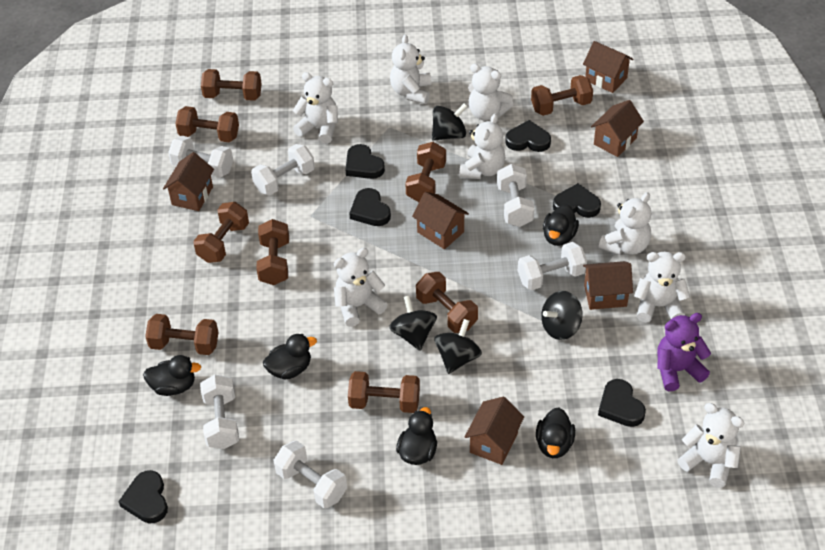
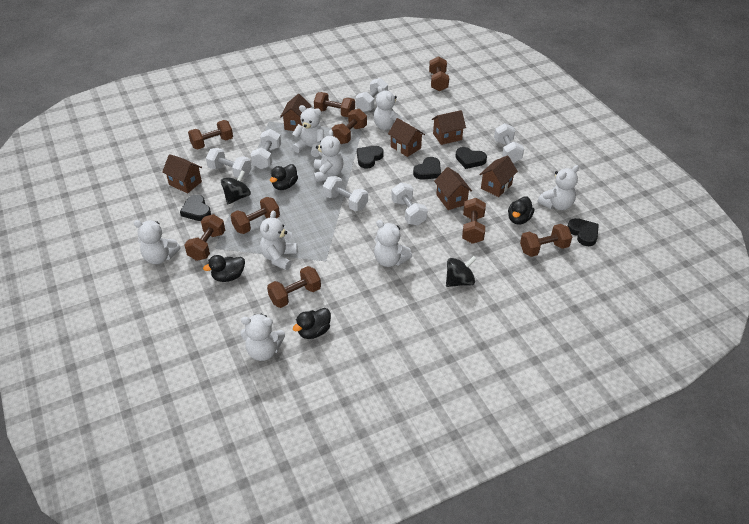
black duck: [143,355,201,396] [263,334,317,379] [396,407,437,465] [536,407,575,458] [543,204,579,246] = 5 -> [203,255,245,282] [270,164,298,190] [293,308,331,339] [508,196,534,225] = 4
black heart: [118,470,168,523] [346,144,385,179] [349,188,391,226] [505,120,551,152] [553,183,601,218] [598,379,646,427] = 6 -> [180,195,211,221] [357,146,384,169] [413,157,441,180] [455,147,487,169] [568,218,599,246] = 5
black spinning top: [389,296,437,351] [432,103,468,141] [434,319,482,374] [541,291,583,340] = 4 -> [221,170,251,205] [446,256,477,287] = 2
purple teddy bear: [657,313,711,391] = 1 -> none = 0

